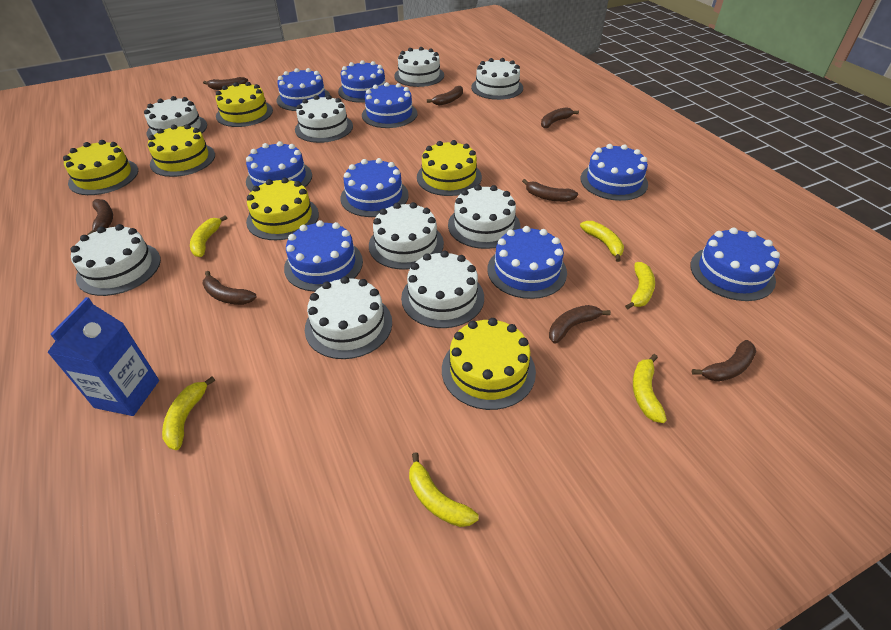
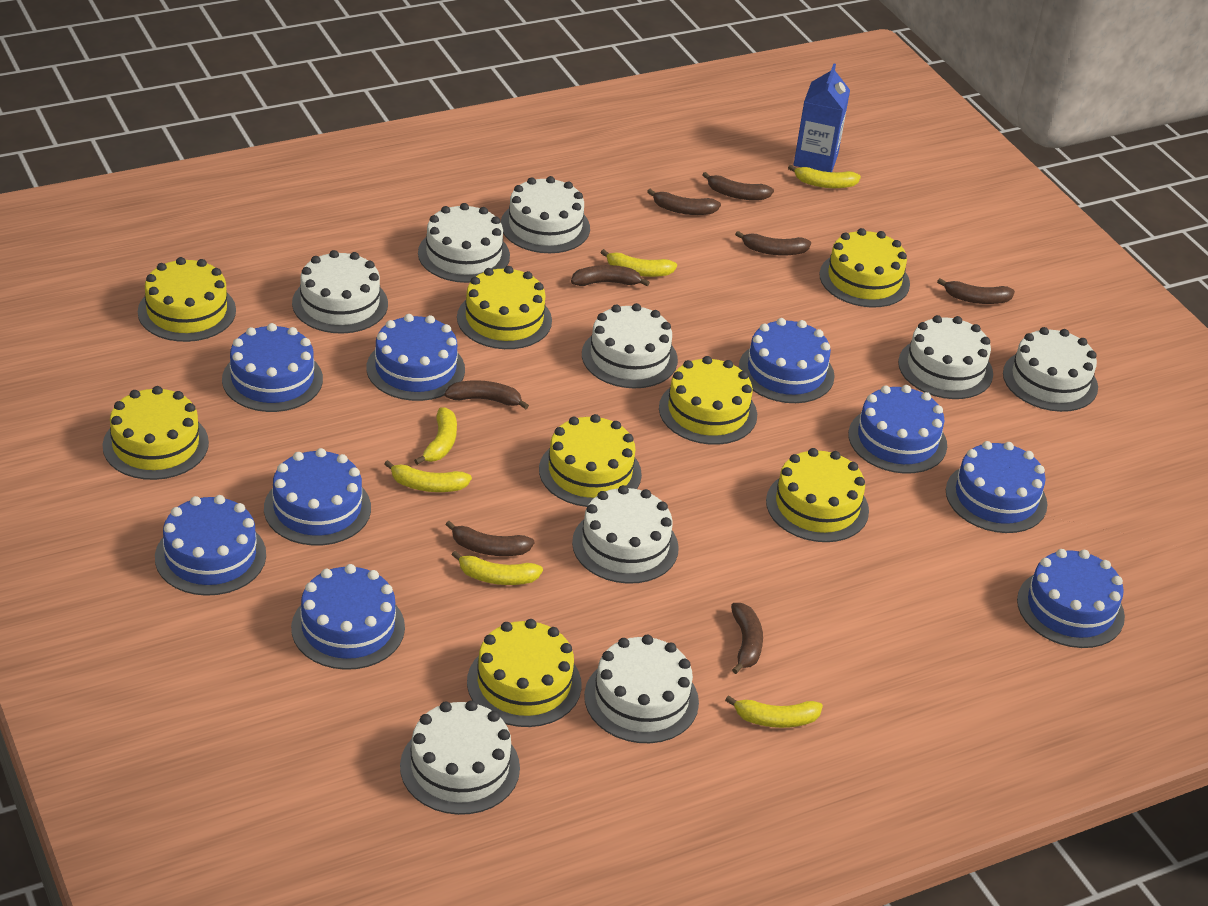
yellow cake: [63,140,138,195] [148,124,215,177] [215,82,273,127] [246,178,319,240] [417,140,482,196] [442,318,536,410] = 6 -> [102,386,209,480] [138,257,236,342] [457,266,552,349] [467,619,582,727] [539,414,642,507] [659,356,757,445] [766,448,869,542] [819,228,910,308] = 8

